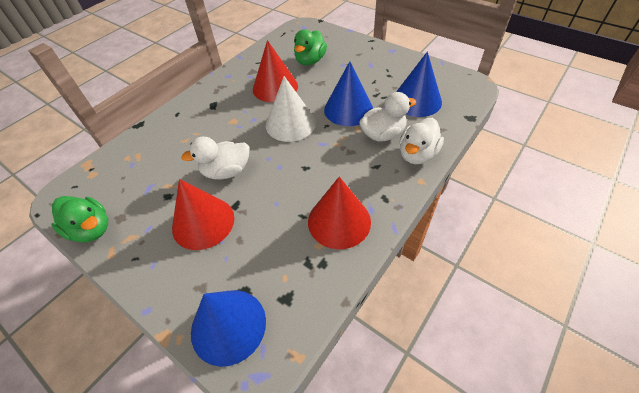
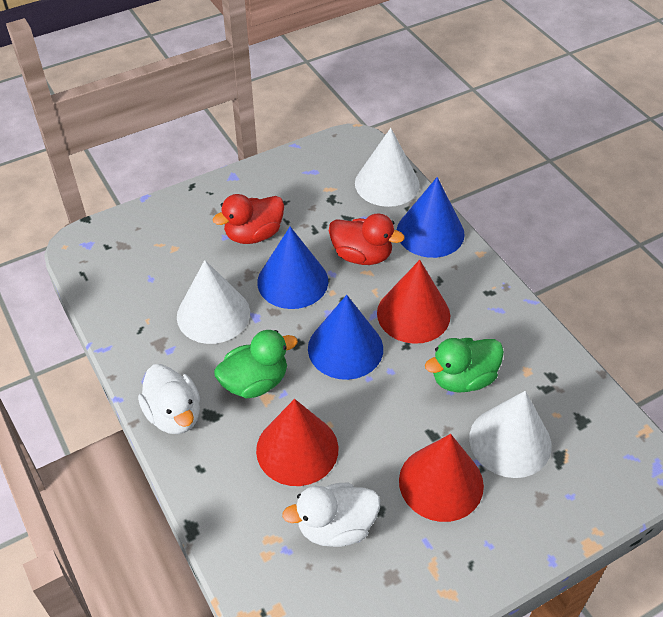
red duck: none = 0 -> [212,194,284,244] [329,213,405,265] = 2
white cone: [266,76,316,142] = 1 -> [177,260,250,344] [355,128,420,207] [469,391,552,478] = 3
white duck: [181,137,249,179] [359,92,416,142] [400,118,444,164] = 3 -> [138,364,200,434] [282,483,380,547] = 2

